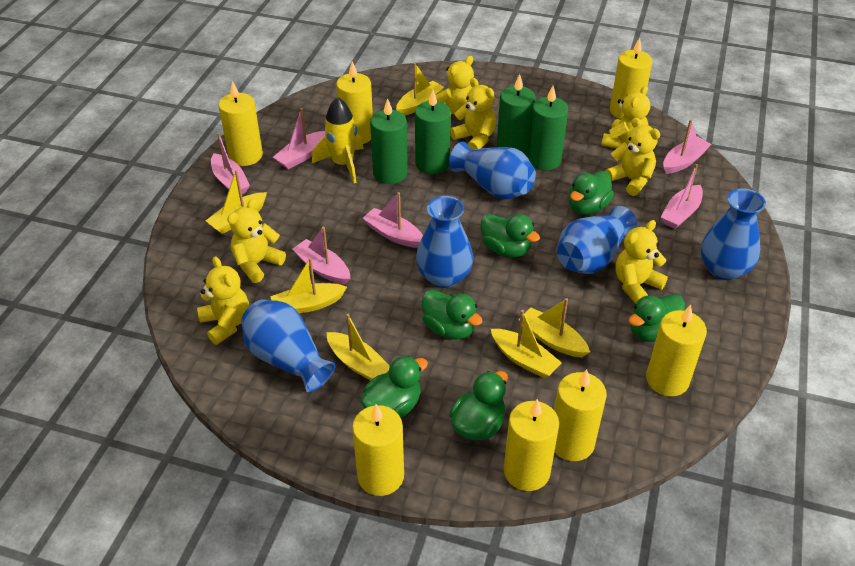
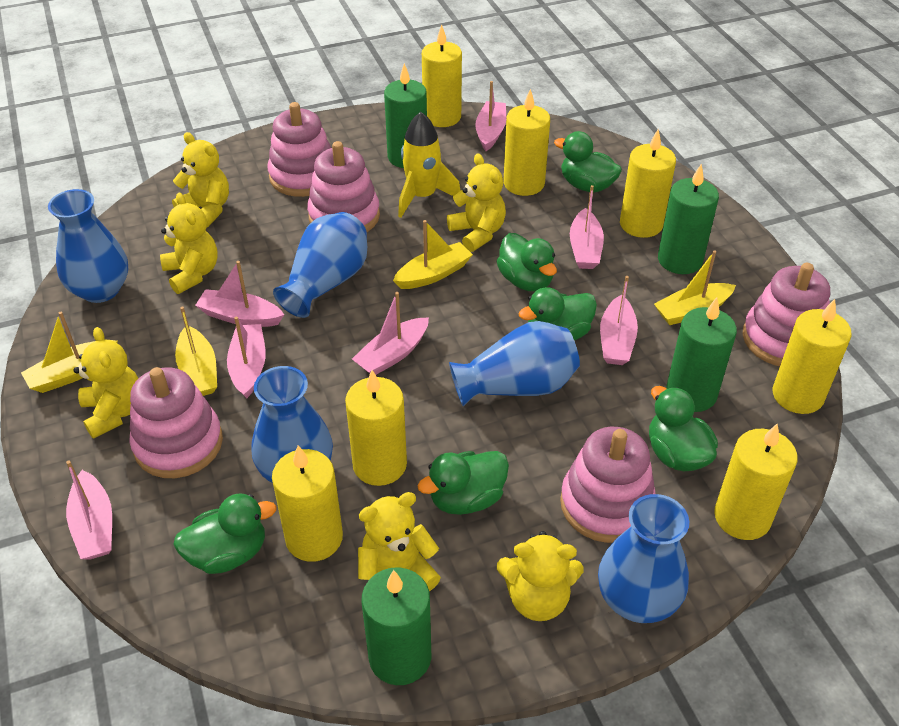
pink boat: [211,133,250,194] [273,108,325,169] [292,227,350,285] [363,192,423,248] [661,164,703,229] [663,119,712,174] = 6 -> [66,461,112,559] [195,261,284,327] [227,317,266,399] [352,292,429,375] [475,81,506,151] [570,185,604,269] [600,276,638,365] = 7
pink stacking toy: none = 0 -> [129,367,223,478] [268,102,331,197] [307,141,380,232] [560,427,656,543] [743,263,830,366] = 5
yellow boat: [206,170,267,234] [270,258,347,313] [327,314,390,381] [396,63,444,116] [491,310,562,378] [518,298,590,357] = 6 -> [21,312,118,393] [175,306,217,396] [393,220,473,289] [654,250,736,325] = 4
yellow teddy bear: [197,257,249,345] [227,199,286,283] [436,56,474,115] [450,78,496,150] [602,85,650,148] [605,118,660,196] [616,220,668,304] = 7 -> [74,327,139,439] [160,193,218,294] [172,132,229,228] [358,492,441,591] [447,153,506,252] [497,531,584,621] = 6

